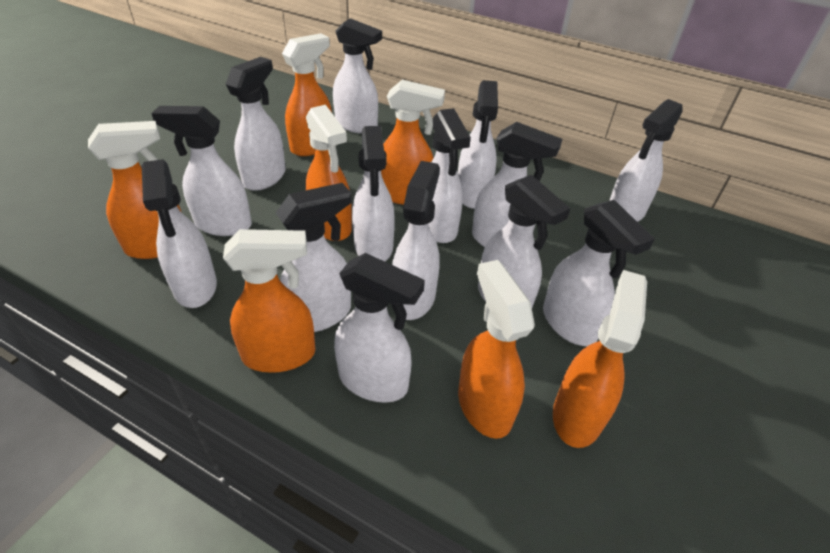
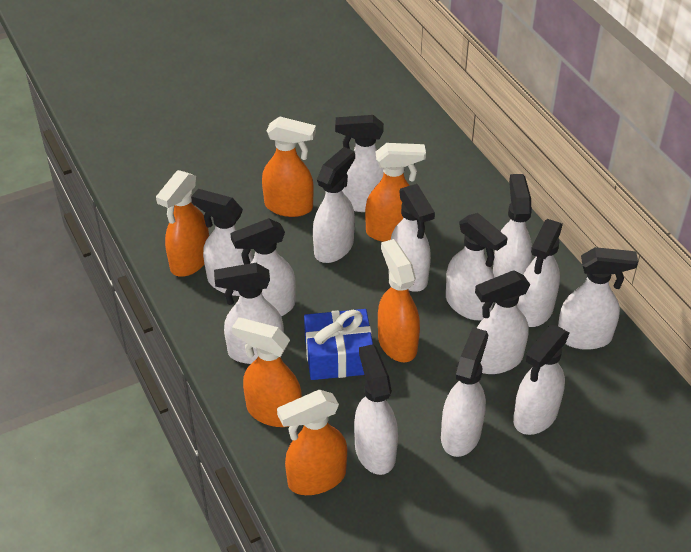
blue gift: none = 0 -> [304,309,373,380] = 1
orange spray bottle: [88,121,181,259] [223,229,315,373] [282,33,332,156] [306,105,352,241] [381,80,445,205] [458,260,535,439] [553,270,647,448] = 7 -> [156,170,209,277] [232,317,302,427] [262,116,316,217] [277,390,347,495] [365,143,426,242] [378,239,420,362] = 6

